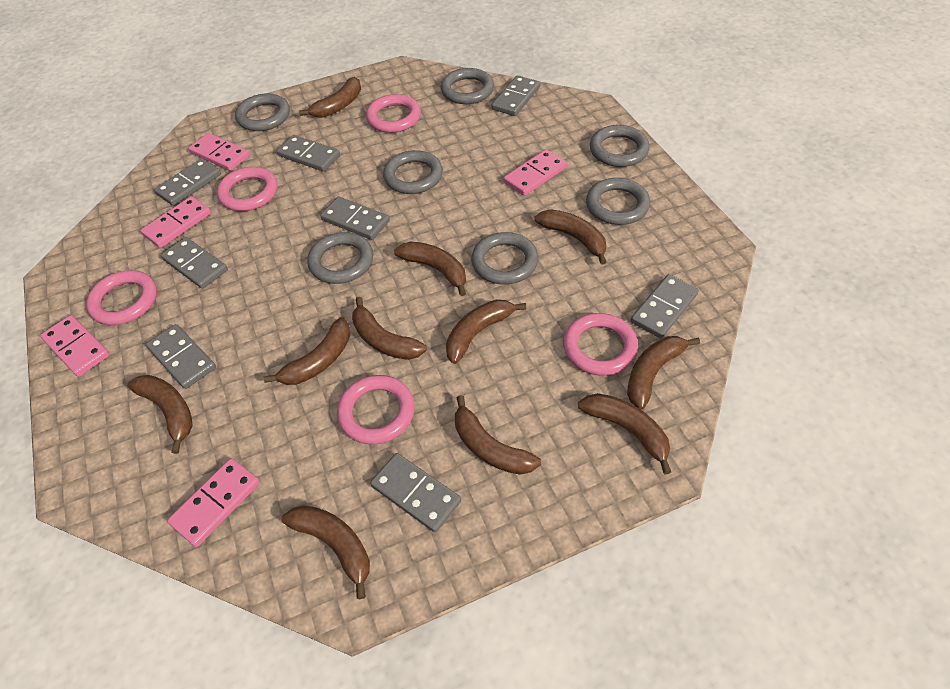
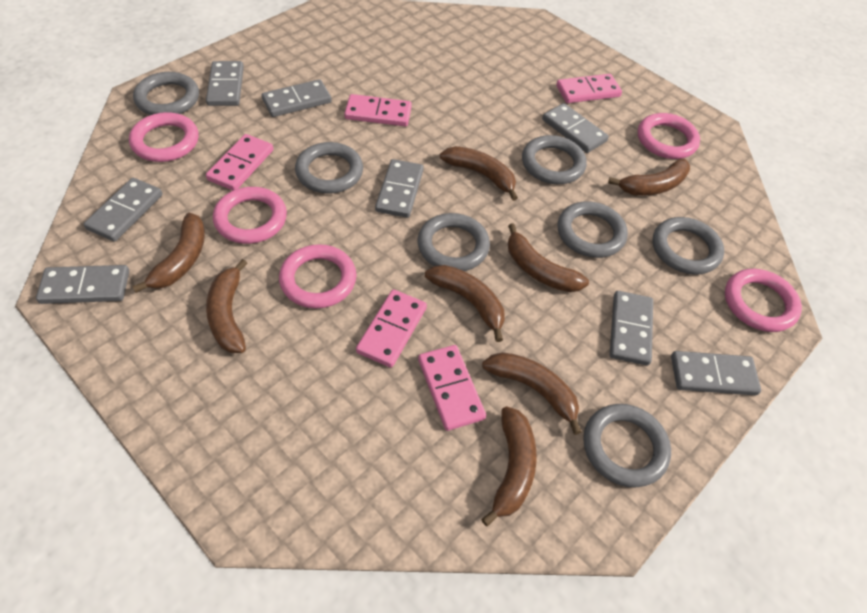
brown banana: [127,375,193,454] [264,317,350,385] [281,505,370,599] [299,77,361,118] [352,297,427,360] [394,242,466,296] [446,300,526,364] [455,395,541,475] [535,209,606,265] [578,393,671,475] [627,336,700,409] = 11 -> [132,213,205,293] [206,259,247,353] [425,265,505,342] [440,146,518,201] [481,406,536,527] [482,352,582,435] [508,223,589,292] [608,158,690,196] = 8

